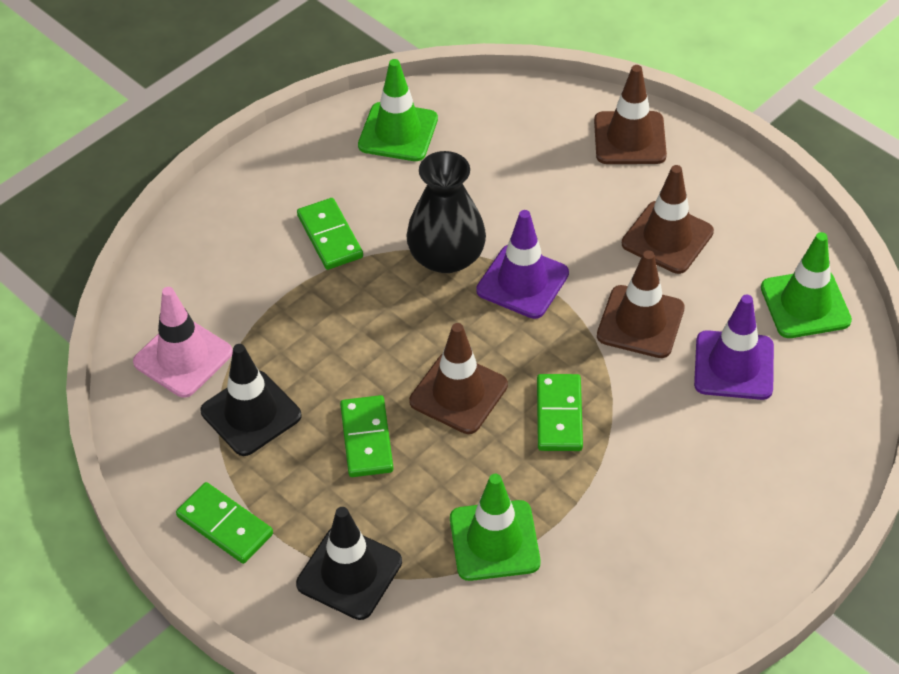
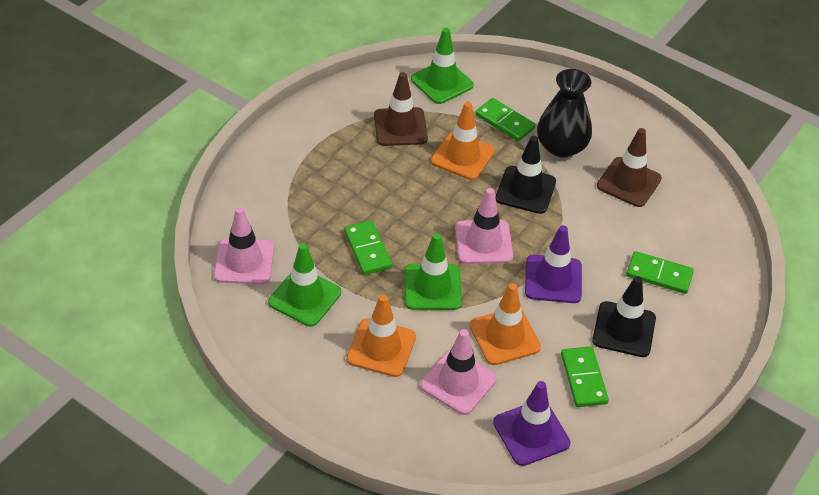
brown traffic cone: [409,323,508,434] [594,65,667,164] [597,250,685,358] [622,165,714,274] = 4 -> [374,72,428,146] [597,128,662,207] = 2
orange traffic cone: none = 0 -> [346,294,416,377] [431,102,495,180] [470,283,541,365] = 3
pink traffic cone: [133,287,233,398] = 1 -> [214,207,274,285] [420,329,497,415] [455,188,513,264] = 3

